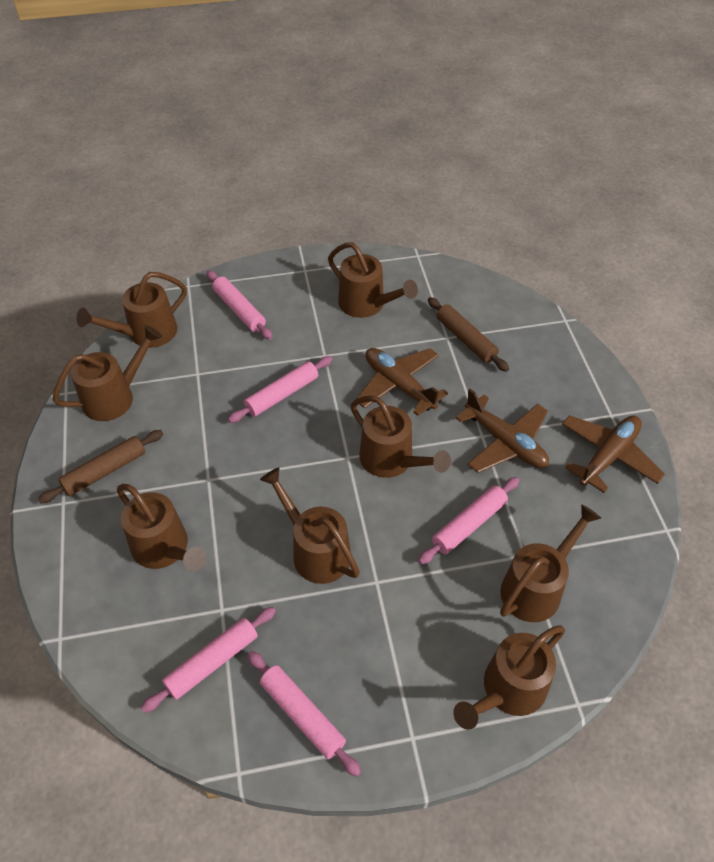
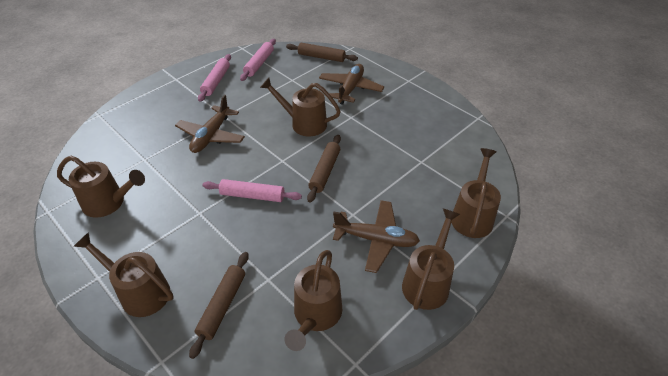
brown rolling pin: [38,430,163,503] [428,297,509,372] = 2 -> [189,252,249,359] [286,43,358,62] [307,135,341,203] = 3
brown watering can: [53,325,162,421] [77,272,187,348] [117,484,206,571] [260,467,360,584] [328,242,418,318] [351,396,451,478] [453,625,565,730] [500,504,601,622] = 8 -> [57,156,145,218] [73,232,174,317] [260,78,341,136] [285,250,342,351] [402,209,460,310] [451,148,501,238] = 6
pink rolling pin: [141,607,276,713] [207,270,273,340] [228,356,332,423] [247,651,361,777] [418,477,519,565] = 5 -> [198,54,231,102] [203,179,302,202] [240,39,276,81] = 3

